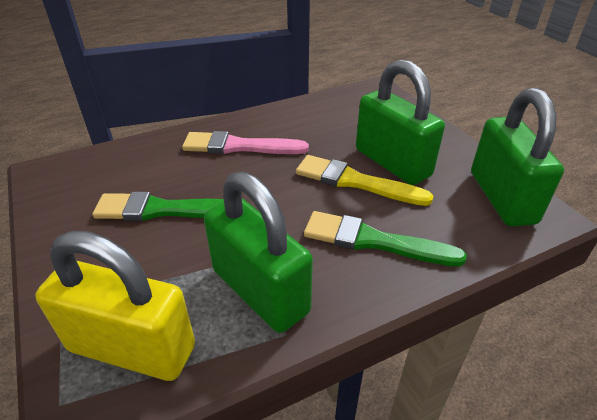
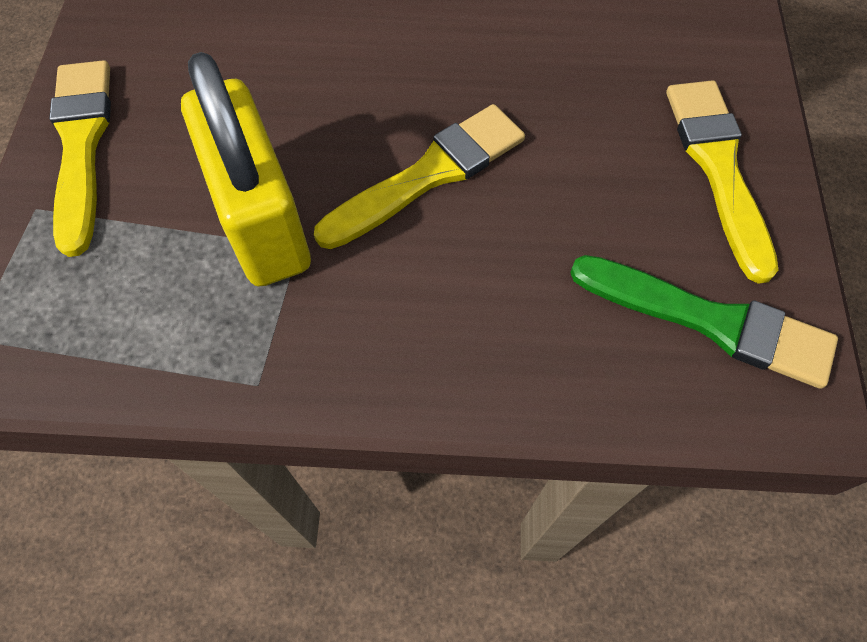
green brush: [92,192,224,221] [304,211,467,267] = 2 -> [570,255,838,389] = 1
green padlock: [204,172,313,333] [356,59,445,185] [471,88,564,226] = 3 -> none = 0
pink brush: [182,131,309,154] = 1 -> none = 0
yellow brush: [296,155,434,206] = 1 -> [49,60,111,257] [314,104,525,249] [666,80,778,284] = 3

